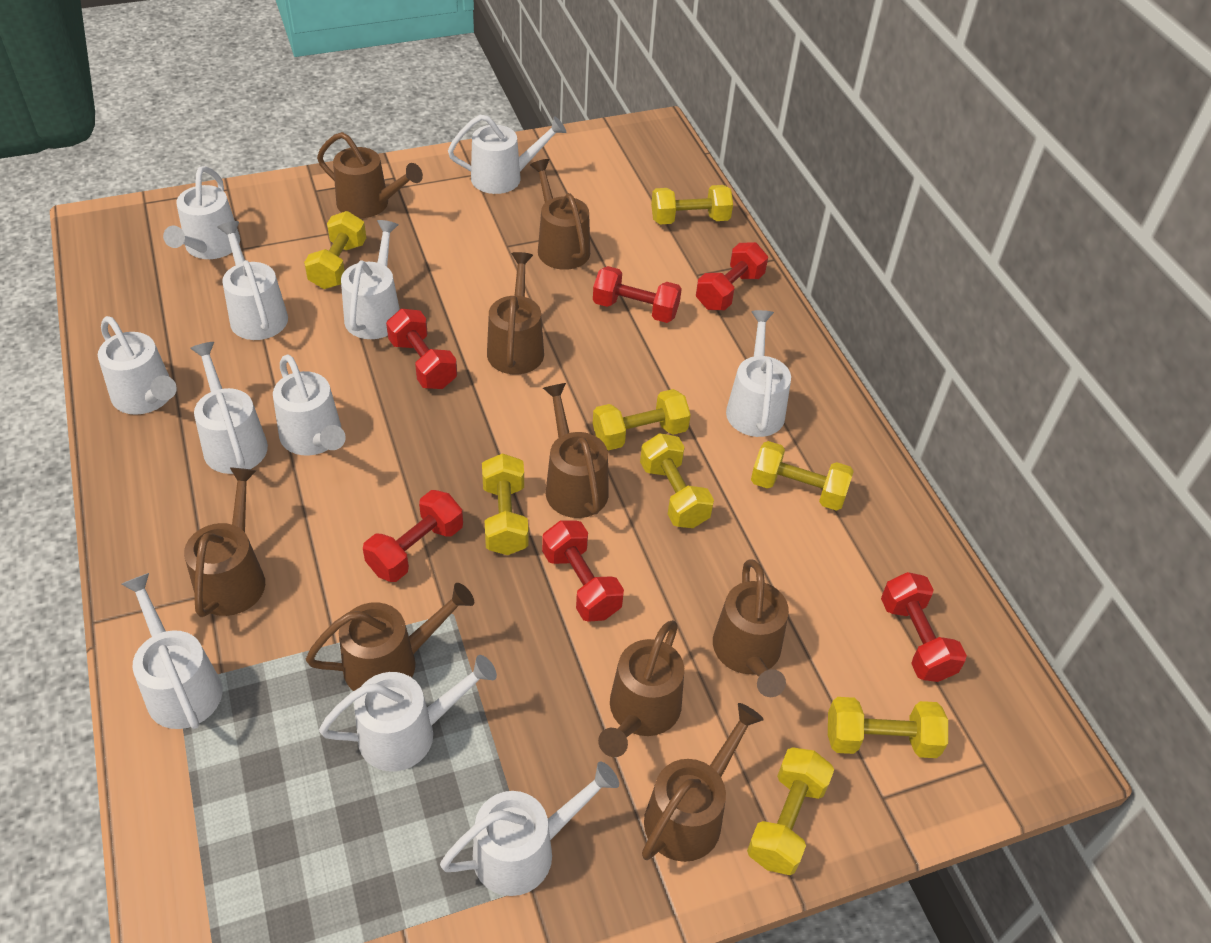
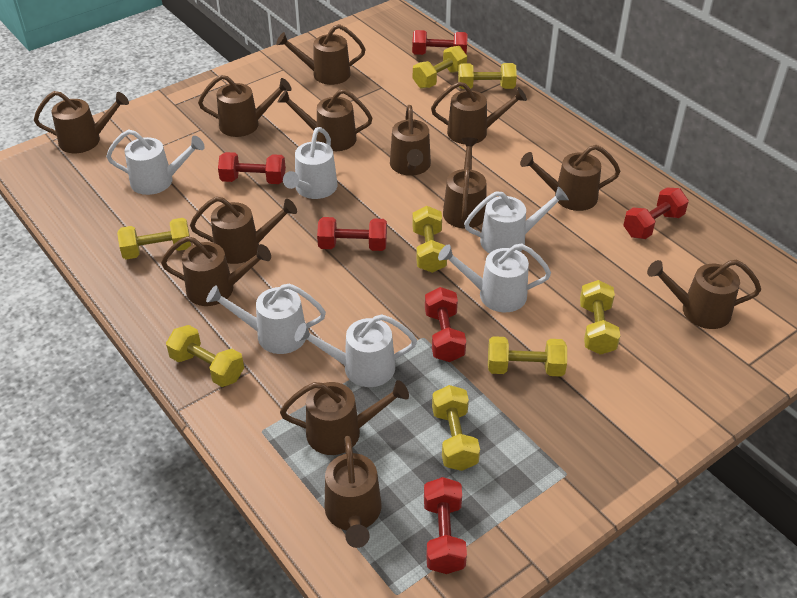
brown watering can: [184,467,265,617] [306,583,474,691] [317,132,423,218] [487,252,544,374] [530,159,590,270] [543,383,609,518] [598,620,684,757] [642,703,764,862] [713,559,789,697] = 9 -> [34,91,129,153] [161,236,271,306] [190,196,297,264] [198,75,292,137] [276,24,366,85] [278,89,372,151] [280,380,409,455] [325,436,381,548] [390,105,431,176] [431,82,527,144] [443,137,486,229] [520,145,621,211] [647,260,761,329] = 13
white watering can: [98,316,177,415] [121,573,223,729] [163,166,240,259] [190,342,268,474] [218,221,288,340] [273,354,346,456] [319,655,497,772] [341,220,400,339] [440,762,619,896] [448,115,566,194] [726,310,791,437] = 11 -> [106,130,205,195] [206,283,326,354] [283,127,338,199] [295,314,417,387] [438,244,551,312] [464,186,569,253] = 6

